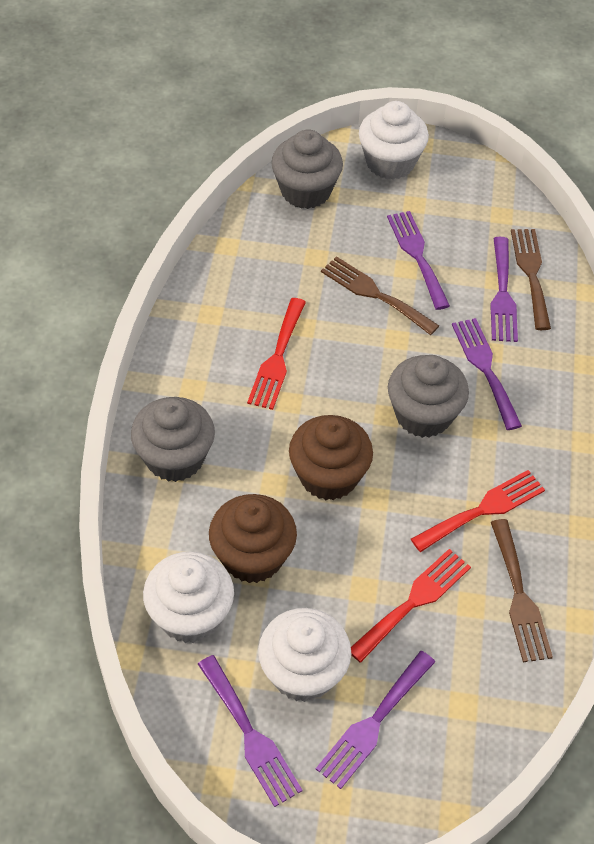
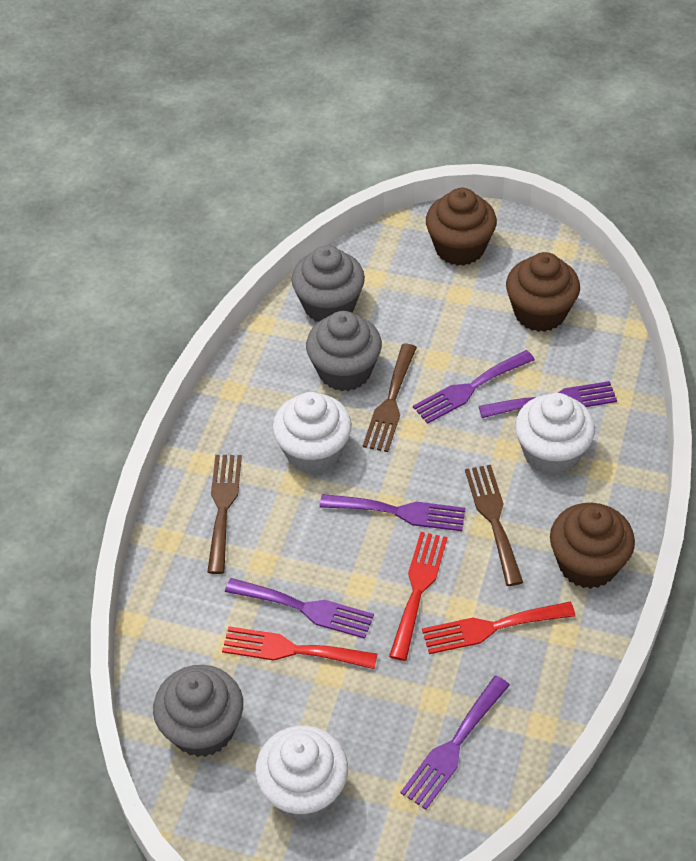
brown cupcake: [209,494,297,583] [289,415,373,500] = 2 -> [426,188,497,266] [506,252,580,332] [550,503,635,589] = 3

